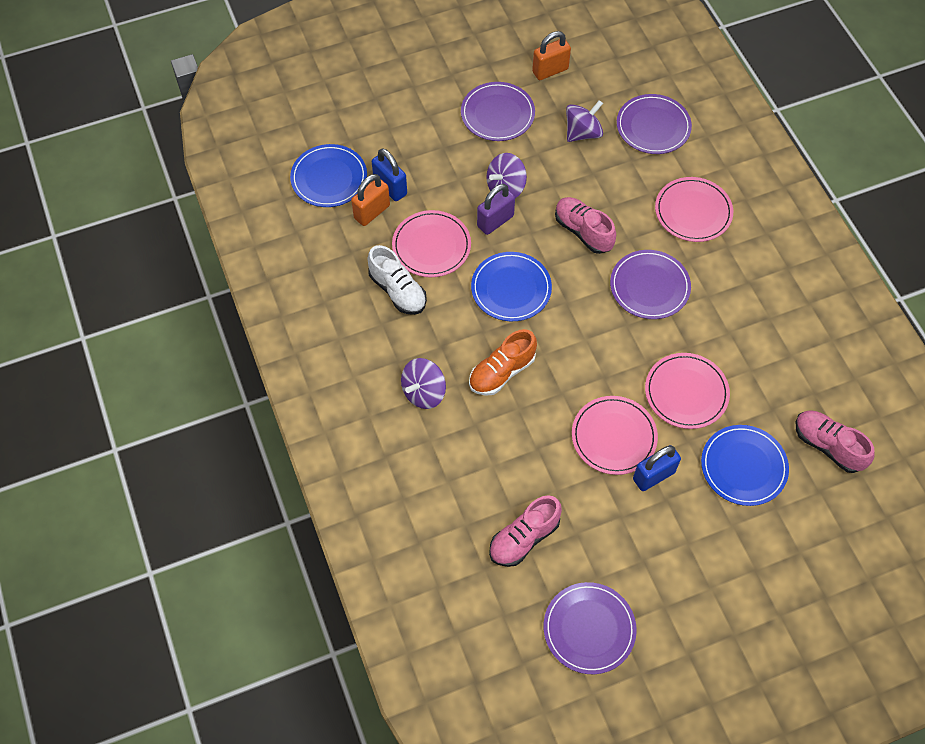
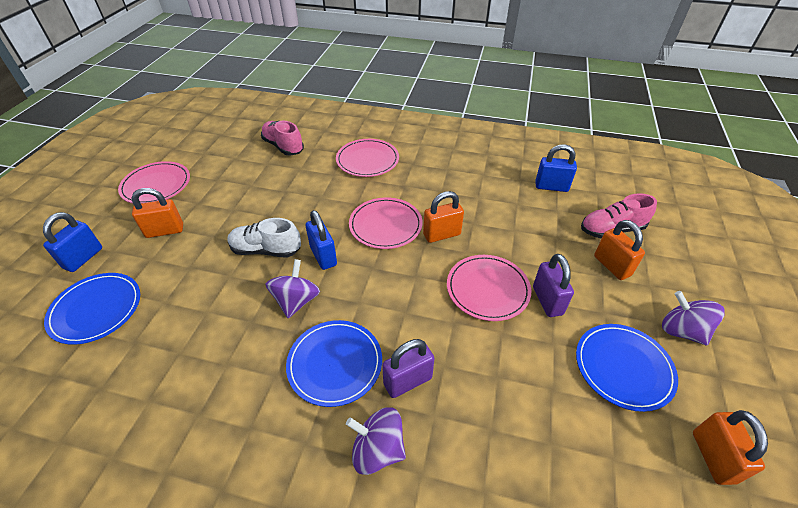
blue padlock: [372,148,407,201] [633,445,681,491] = 2 -> [43,212,102,272] [306,210,337,270] [535,144,577,192] = 3
orange padlock: [351,174,390,226] [532,31,571,80] = 2 -> [131,188,183,238] [423,191,464,243] [594,220,645,280] [693,410,768,485] = 4
orange shoe: [469,329,537,396] = 1 -> none = 0
pink shoe: [489,495,562,567] [555,197,616,254] [796,410,875,473] = 3 -> [261,121,304,156] [581,193,657,239] = 2
purple padlock: [477,184,515,235] = 1 -> [382,339,435,398] [533,254,574,317] = 2
purple plate: [461,82,535,141] [544,582,637,674] [610,250,691,319] [617,94,692,154] = 4 -> none = 0

